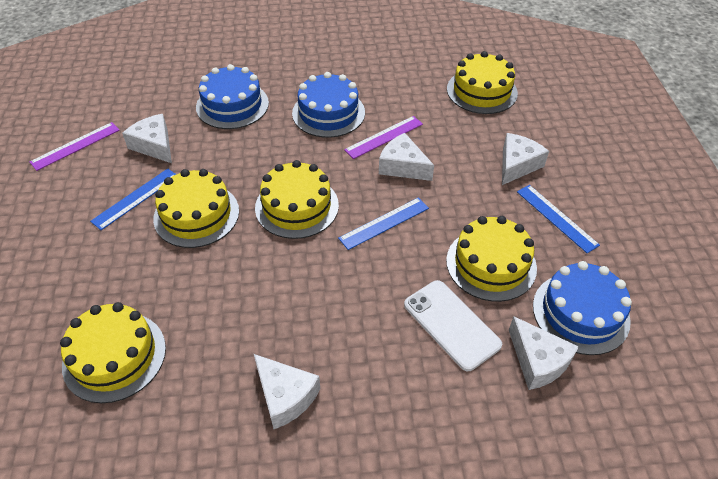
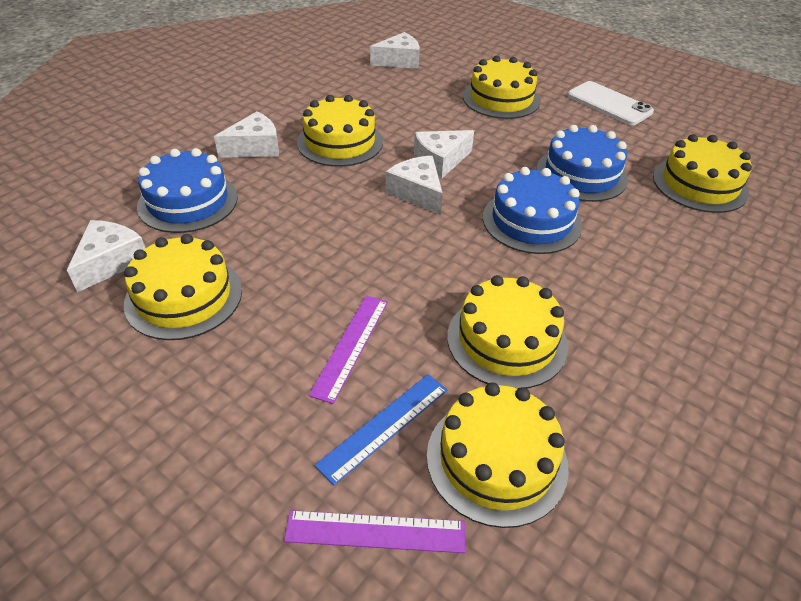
blue ruler: [90,169,176,230] [338,197,429,250] [517,185,600,253] = 3 -> [314,374,447,485] = 1
yellow cake: [60,302,166,403] [153,169,239,248] [255,160,339,239] [446,216,537,302] [447,51,518,114] = 5 -> [124,234,242,340] [297,95,383,167] [427,382,569,528] [447,275,568,389] [463,56,540,119] [653,134,752,213] = 6

